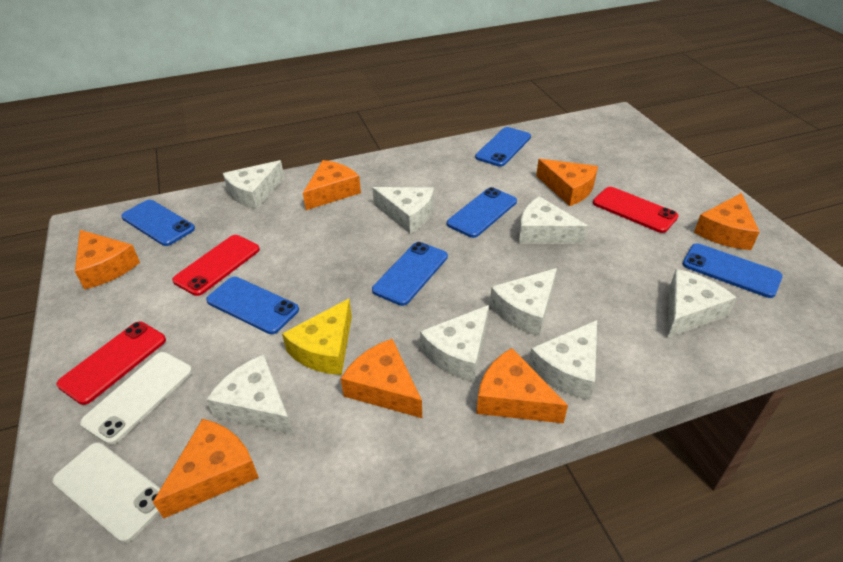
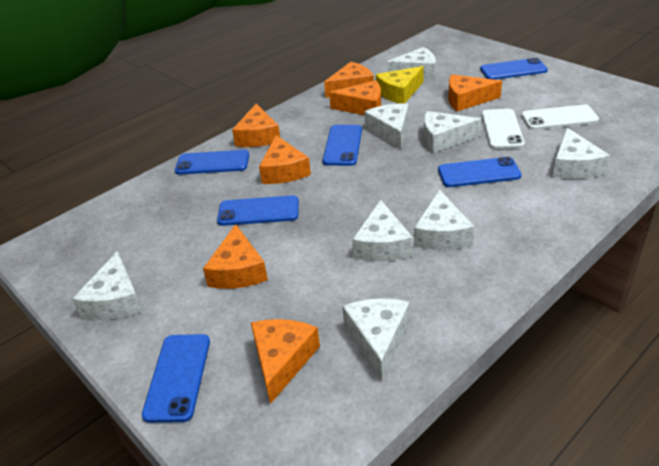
red phone: [57,322,166,405] [172,235,260,296] [593,187,679,233] = 3 -> none = 0

